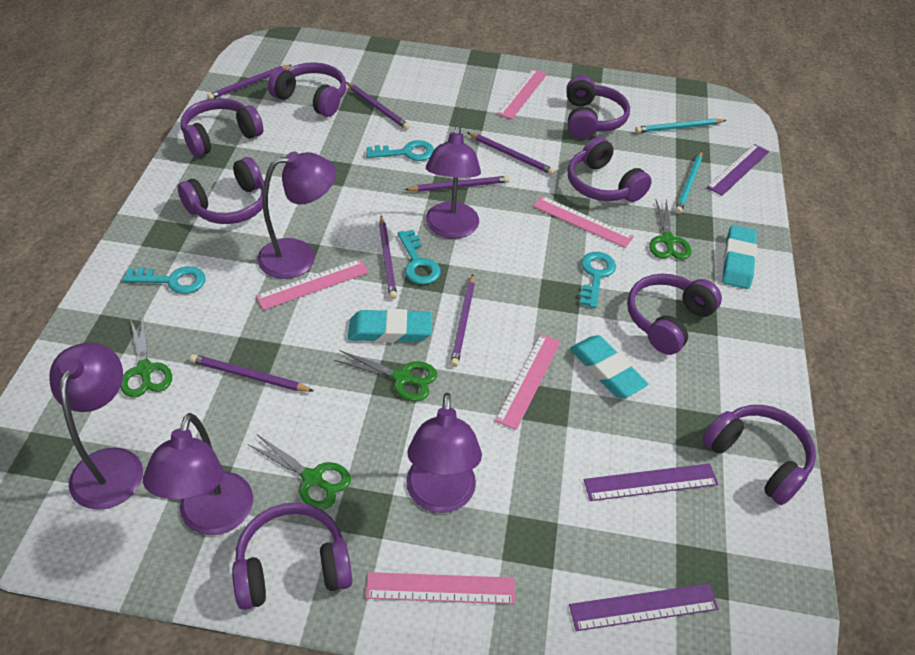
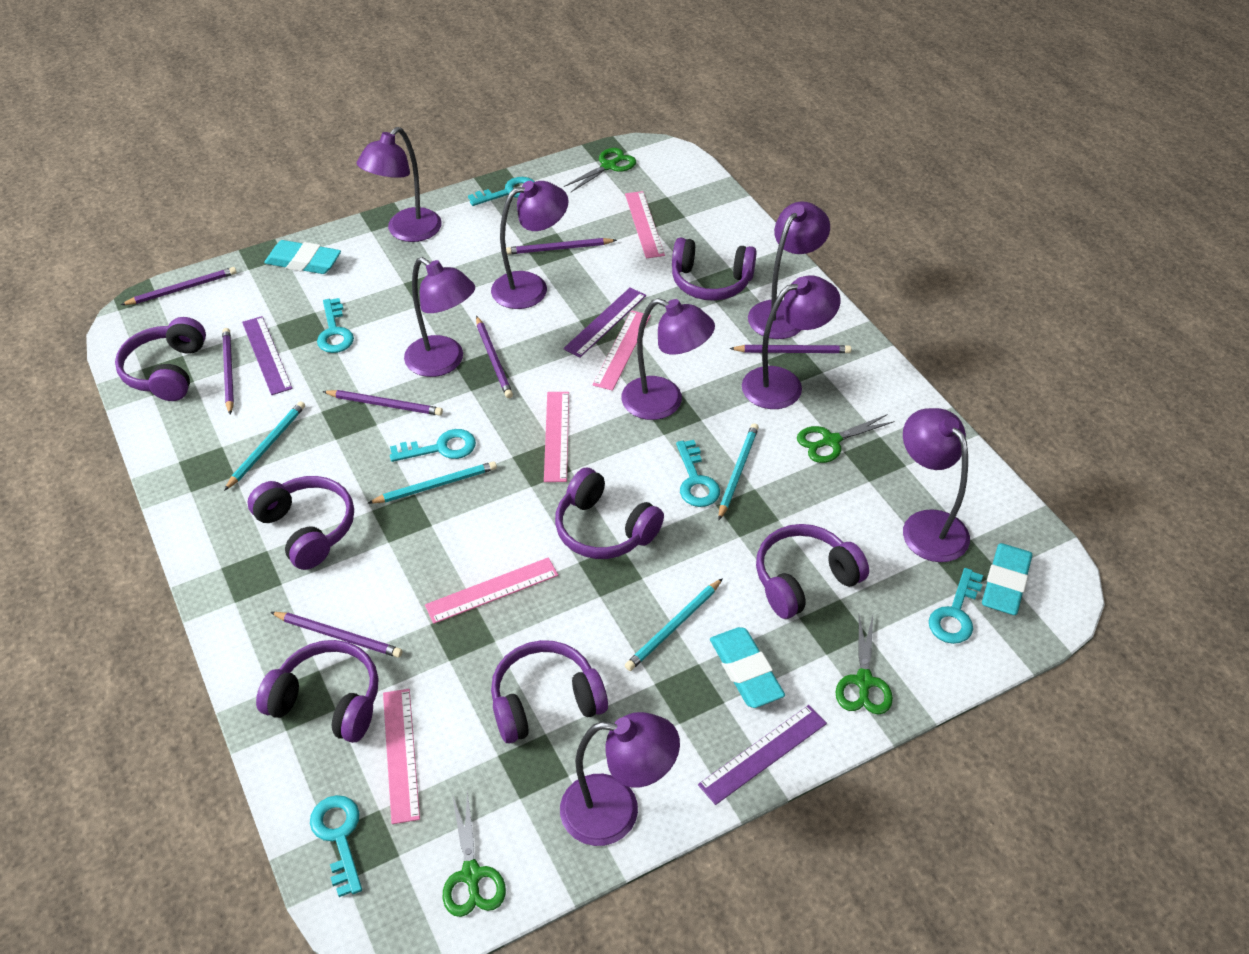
purple headphones: [178,157,264,224] [181,98,263,157] [232,503,352,610] [268,62,346,117] [566,76,630,138] [568,137,652,202] [627,273,722,355] [703,405,816,505] = 8 -> [115,317,206,401] [247,476,354,570] [256,640,378,743] [491,640,608,744] [555,468,664,559] [672,238,757,301] [756,524,869,619] = 7
purple lamp: [49,342,143,510] [143,413,253,535] [257,151,336,279] [406,393,482,513] [426,125,481,239] = 5 -> [357,127,442,242] [404,257,475,377] [491,181,569,309] [560,712,680,846] [621,298,715,420] [742,275,841,409] [748,201,830,339] [903,408,970,562] = 8
turquoise key: [122,266,205,294] [366,140,434,161] [398,230,441,285] [579,252,616,308] = 4 -> [310,795,362,897] [317,298,354,353] [390,429,476,462] [468,177,535,206] [676,440,720,507] [929,568,983,644] = 6
turquoise pencil: [635,118,726,133] [675,151,702,214] = 2 -> [224,401,305,491] [368,461,497,504] [625,578,723,671] [718,423,759,520] = 4

